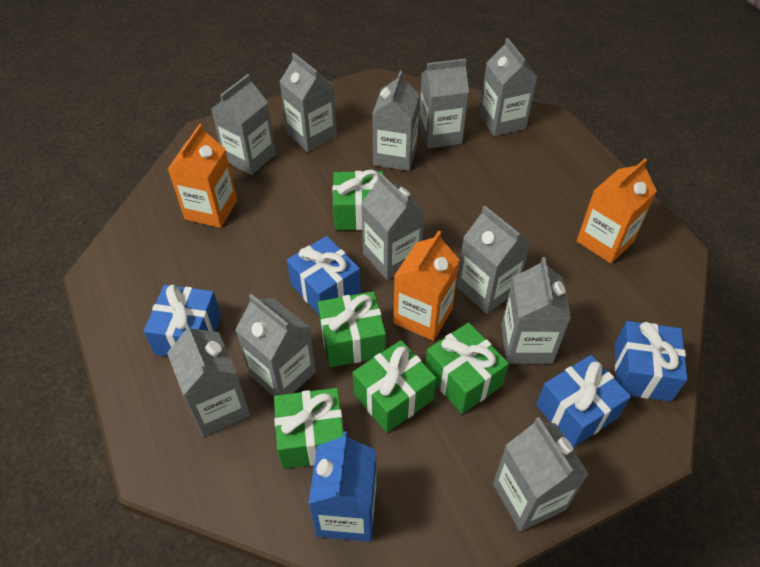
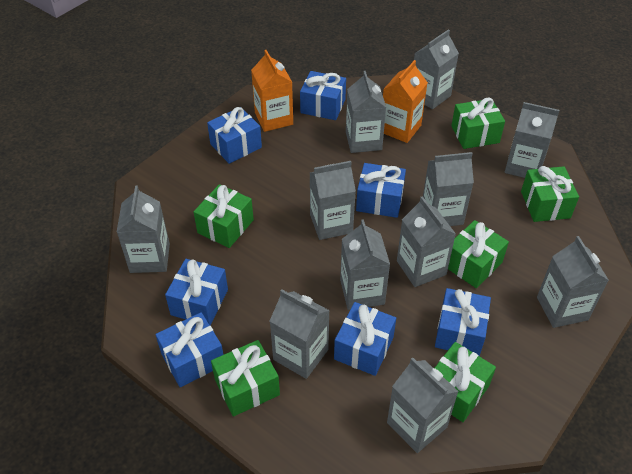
blue carton: [308,431,376,542] = 1 -> none = 0
blue gift: [143,285,221,356] [287,236,361,314] [536,355,631,448] [615,321,688,402] = 4 -> [155,312,223,387] [165,259,228,325] [207,107,262,164] [300,71,346,120] [334,302,396,376] [356,163,406,218] [435,288,491,356] = 7
green gift: [274,388,343,469] [318,291,386,367] [332,170,384,230] [353,340,436,433] [425,322,509,414] = 5 -> [193,184,254,248] [211,340,280,417] [435,342,496,422] [448,220,509,288] [451,98,505,149] [521,166,579,222] = 6
orange carton: [168,124,237,228] [393,230,460,341] [577,159,657,263] = 3 -> [251,50,293,132] [383,60,428,143] = 2

